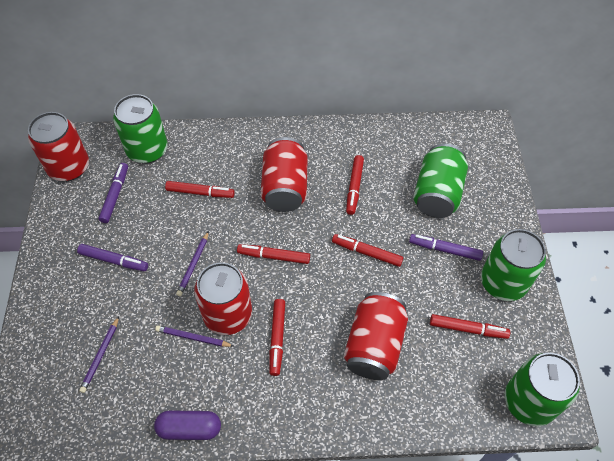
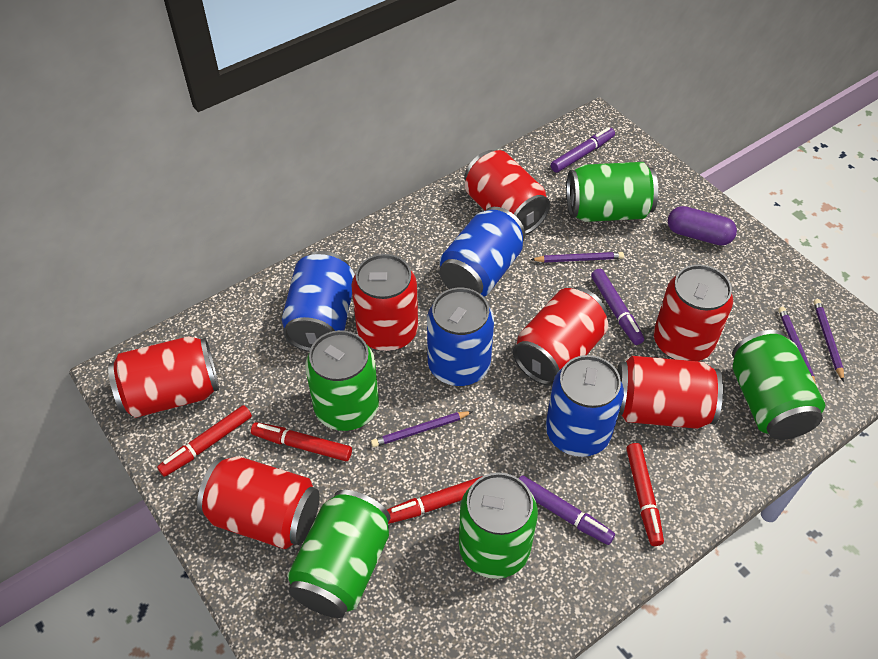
blue can: none = 0 -> [282,251,355,352] [427,288,494,386] [439,207,525,297] [546,355,624,457] = 4
green can: [113,94,168,164] [414,143,468,218] [481,229,546,301] [505,353,580,426] = 4 -> [287,490,391,618] [305,330,379,431] [459,473,538,579] [567,162,658,222] [732,330,826,440] = 5
purple pencil: [79,316,119,393] [155,325,233,347] [176,231,209,296] = 3 -> [371,411,473,447] [530,252,624,263] [778,307,816,384] [813,299,844,382] = 4
red can: [28,112,89,181] [194,262,252,335] [261,137,308,212] [344,292,408,380] = 4 -> [108,336,219,418] [197,456,320,549] [351,254,418,351] [465,150,551,235] [513,287,608,386] [617,356,723,429] [654,265,733,361] = 7
red marker: [165,181,235,198] [237,244,310,264] [270,299,285,376] [332,234,403,267] [346,155,364,215] [430,314,510,339] = 6 -> [157,405,252,477] [251,422,352,461] [387,476,483,524] [626,443,664,546] = 4

